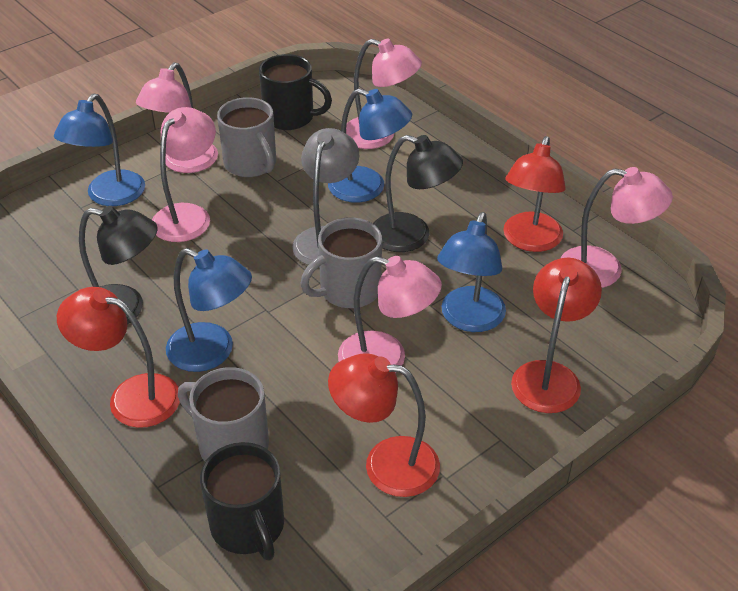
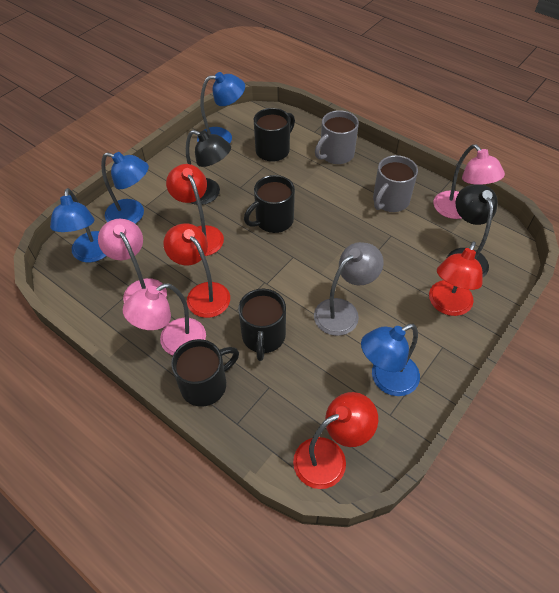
black mug: [200,442,284,561] [259,54,332,130] = 2 -> [171,339,239,407] [238,289,286,361] [244,175,295,233] [254,108,295,162] = 4
grey mug: [178,367,269,461] [217,97,276,177] [300,218,382,308] = 3 -> [315,110,359,164] [373,155,418,212] = 2
pink lamp: [136,62,218,173] [152,107,216,242] [338,256,442,373] [346,39,422,149] [561,167,673,288] = 5 -> [98,219,167,303] [123,283,206,355] [434,144,505,219] = 3

